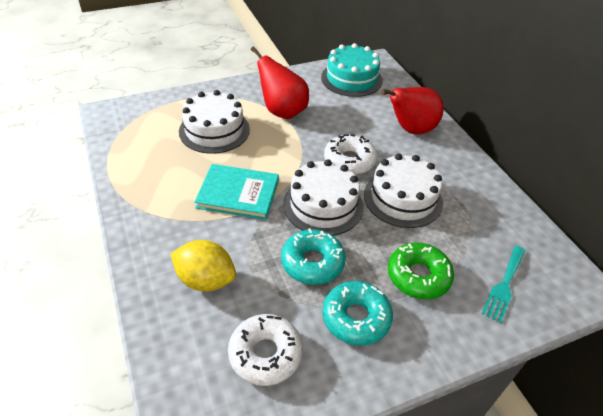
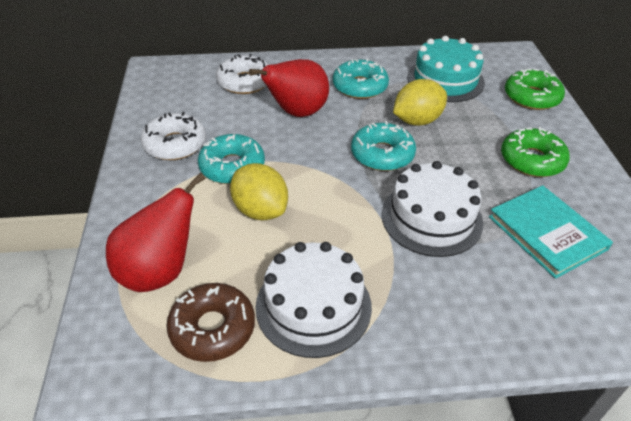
brown donut: none = 0 -> [166,283,255,362] = 1
green donut: [388,242,454,300] = 1 -> [501,127,570,177] [505,69,565,110] = 2
turquoise donut: [281,228,346,285] [322,281,393,346] = 2 -> [198,134,265,184] [333,58,389,99] [351,121,416,171] = 3
turquoise fork: [481,246,525,323] = 1 -> none = 0
white cake: [179,90,250,154] [283,159,364,236] [364,154,443,228] = 3 -> [255,242,372,358] [382,161,483,257] = 2
yellow lemon: [171,240,236,292] = 1 -> [230,163,288,220] [393,79,447,126] = 2

